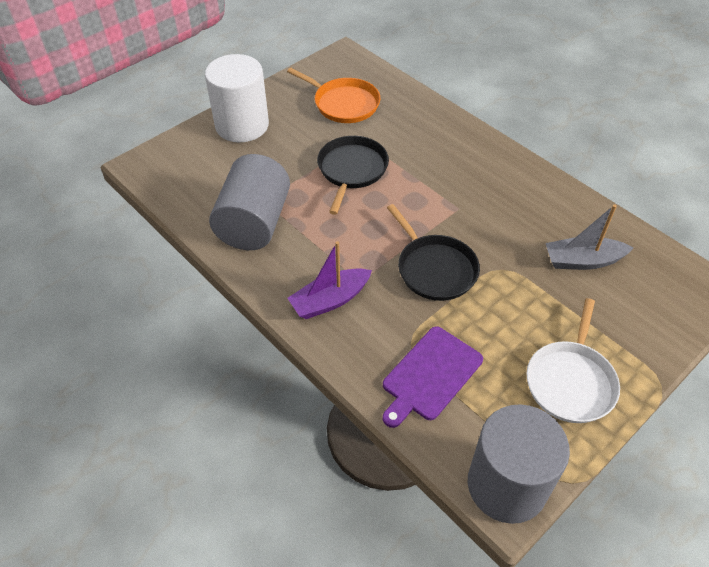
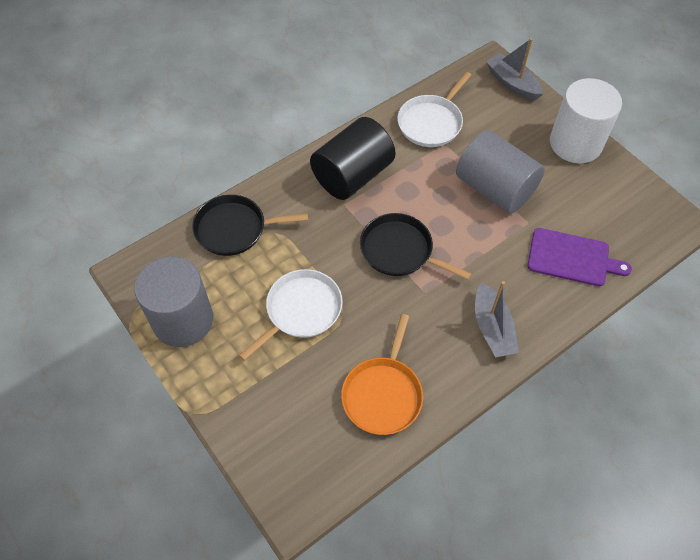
black cylinder: none = 0 -> [310,117,396,200] = 1
grey boat: [546,204,633,270] = 1 -> [475,281,519,358] [486,38,543,100] = 2
purple boat: [287,241,372,319] = 1 -> none = 0
white pan: [527,298,620,423] = 1 -> [239,269,343,361] [397,72,471,147] = 2

